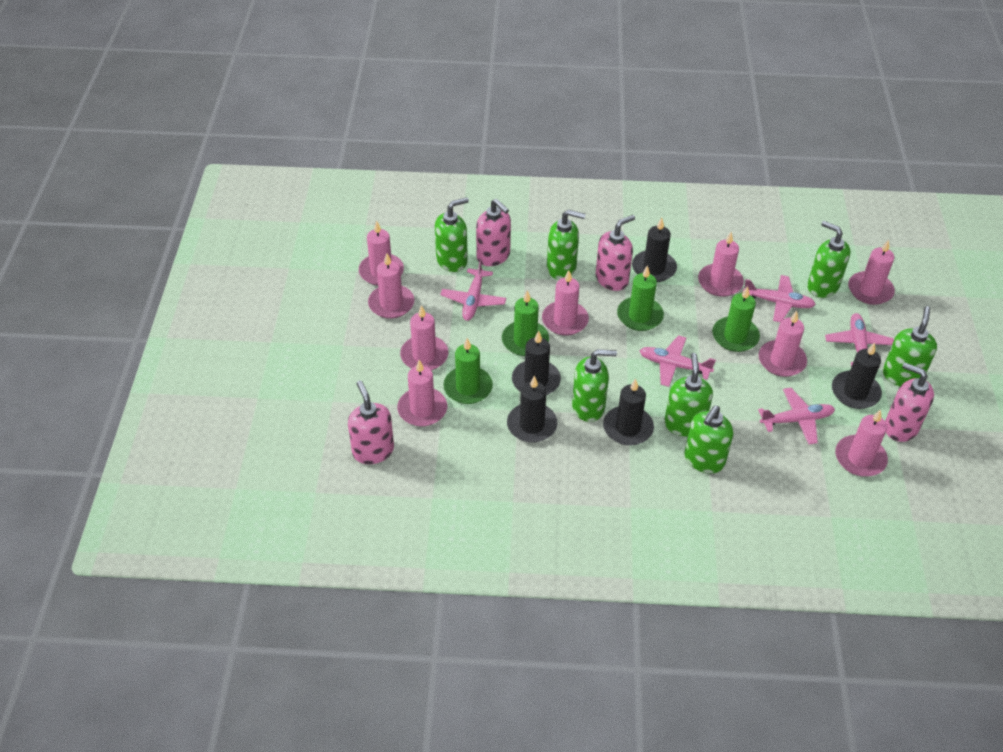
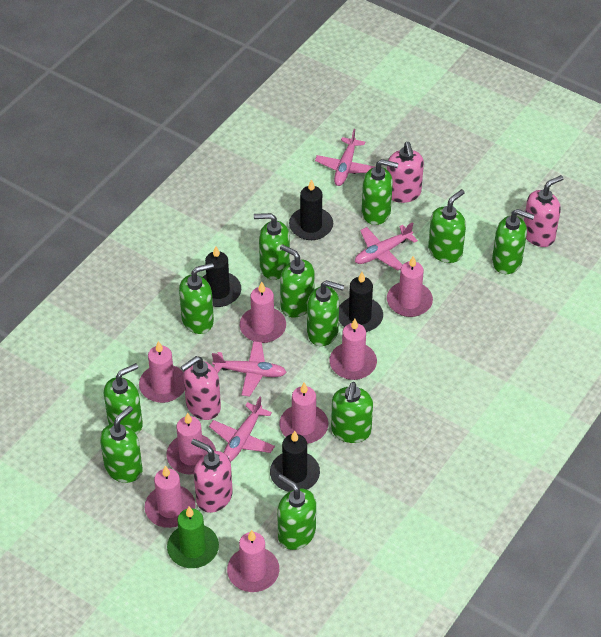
black candle: [507,376,557,443] [512,331,561,395] [603,379,654,446] [632,218,677,282] [832,342,882,409] = 5 -> [203,246,241,307] [270,431,320,492] [289,179,333,240] [339,272,383,332] = 4
green candle: [443,338,493,404] [502,290,549,356] [617,265,664,331] [712,286,760,352] = 4 -> [167,506,219,568] = 1
green soap dispenser: [435,197,469,272] [547,210,586,280] [572,349,617,422] [664,353,713,436] [684,406,733,473] [807,221,851,298] [883,306,937,387] = 7 -> [100,406,143,483] [104,363,143,435] [179,263,214,334] [254,213,290,280] [277,474,316,550] [280,244,315,317] [307,280,344,346] [331,382,373,443] [362,159,399,225] [428,189,466,263] [492,209,535,274] = 11
pink candle: [359,220,404,286] [368,253,414,319] [397,360,447,426] [400,305,448,371] [542,270,589,336] [698,232,744,297] [759,311,807,377] [835,409,888,477] [848,239,895,305] = 9 -> [139,341,185,403] [145,466,196,528] [167,412,216,474] [227,530,279,592] [240,282,286,343] [280,383,328,444] [329,319,377,380] [387,256,433,317] = 8
pink plane: [440,259,506,321] [639,335,716,387] [743,275,816,322] [758,388,835,445] [825,313,894,366] = 5 -> [209,397,275,462] [212,341,286,396] [315,129,375,186] [355,222,418,271] = 4

